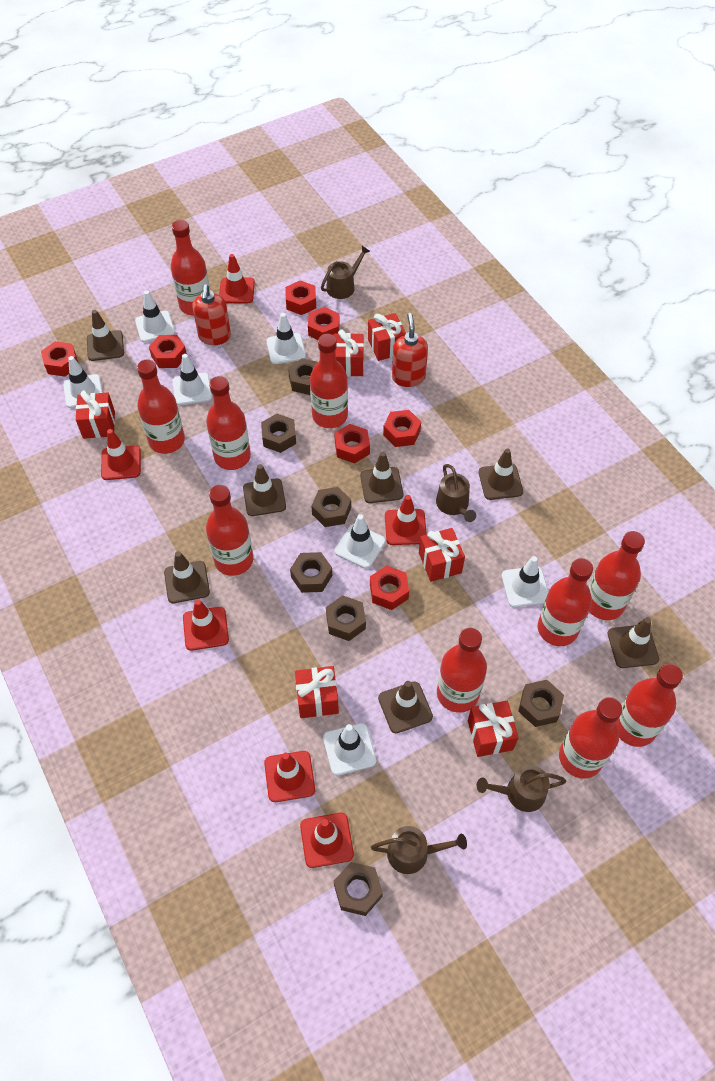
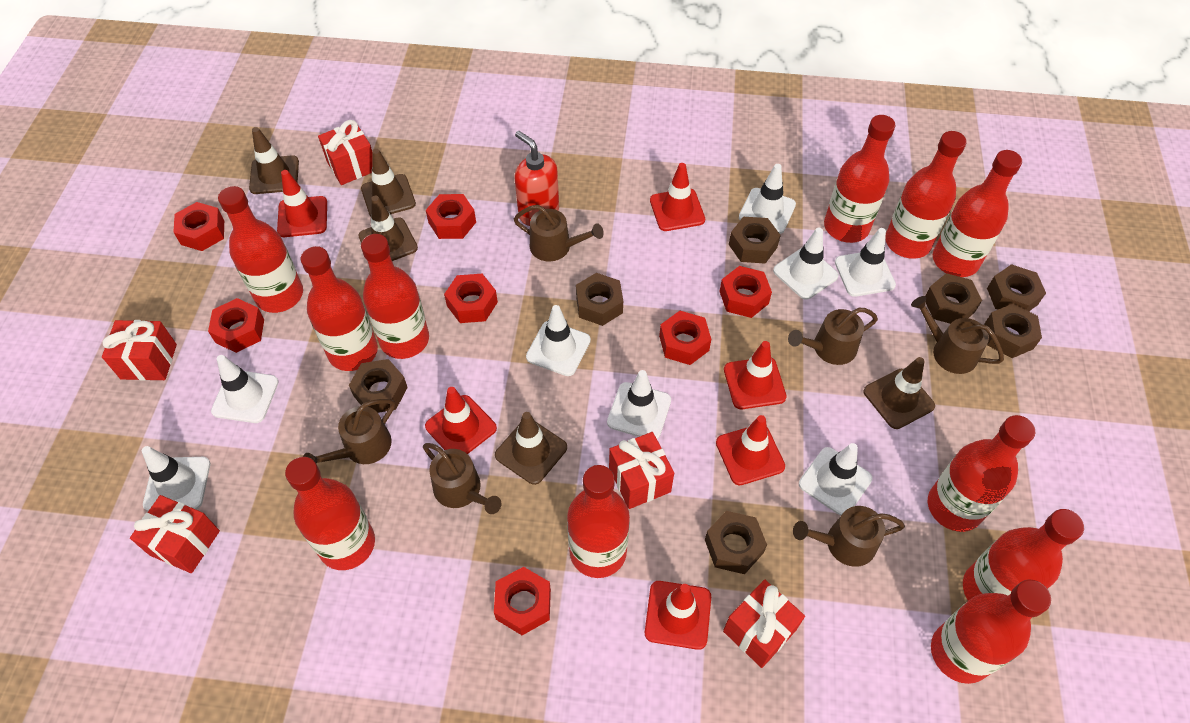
brown traffic cone: [87,310,124,361] [164,551,210,603] [243,464,286,516] [360,452,403,503] [378,681,433,733] [479,448,523,500] [608,618,659,668] = 7 -> [249,127,299,194] [358,195,418,261] [361,149,416,217] [495,412,567,485] [863,357,935,429] = 5
brown watering can: [321,246,370,299] [371,826,467,874] [436,464,476,522] [477,765,566,812] = 4 -> [303,399,395,464] [423,443,501,514] [514,205,604,261] [788,308,878,365] [793,506,905,567] [911,296,1004,374] = 6
red bottle: [137,359,185,454] [171,220,210,316] [206,376,251,470] [206,485,253,576] [310,334,348,428] [437,628,487,713] [538,558,593,646] [559,697,622,779] [589,531,645,620] [616,664,683,747] = 10 -> [218,186,303,313] [285,457,375,570] [301,246,378,371] [361,234,429,359] [567,465,630,578] [824,115,895,243] [885,131,967,259] [928,415,1035,532] [931,579,1051,684] [933,150,1022,277] [963,509,1084,601] = 11
red gift: [76,390,115,439] [295,666,339,718] [333,330,364,377] [368,313,406,361] [419,528,465,582] [468,701,519,757] = 6 -> [102,320,177,381] [130,495,220,573] [318,120,372,185] [609,432,674,509] [723,580,805,668] = 5
red soap dispenser: [192,284,231,345] [392,313,428,387] = 2 -> [515,131,559,226] = 1
white traffic cone: [63,356,103,408] [135,290,175,343] [173,354,212,405] [267,313,306,364] [323,723,376,776] [335,514,386,569] [502,556,549,608] = 7 -> [142,446,210,511] [211,355,279,423] [526,305,591,376] [607,370,671,439] [739,164,796,234] [773,228,839,300] [799,443,872,516] [835,228,896,297] = 8

